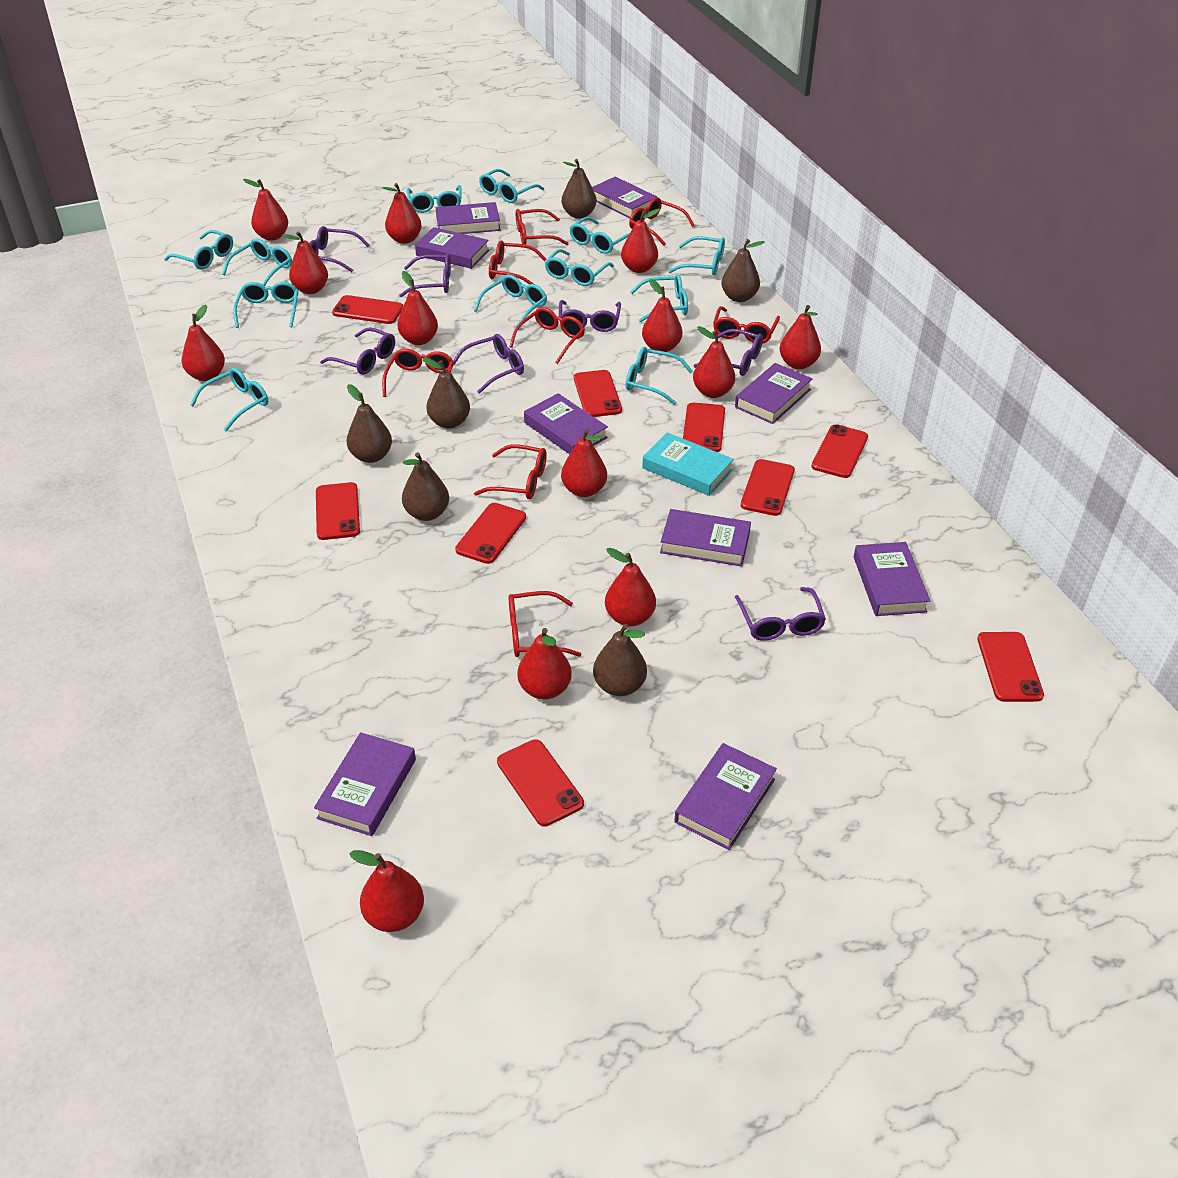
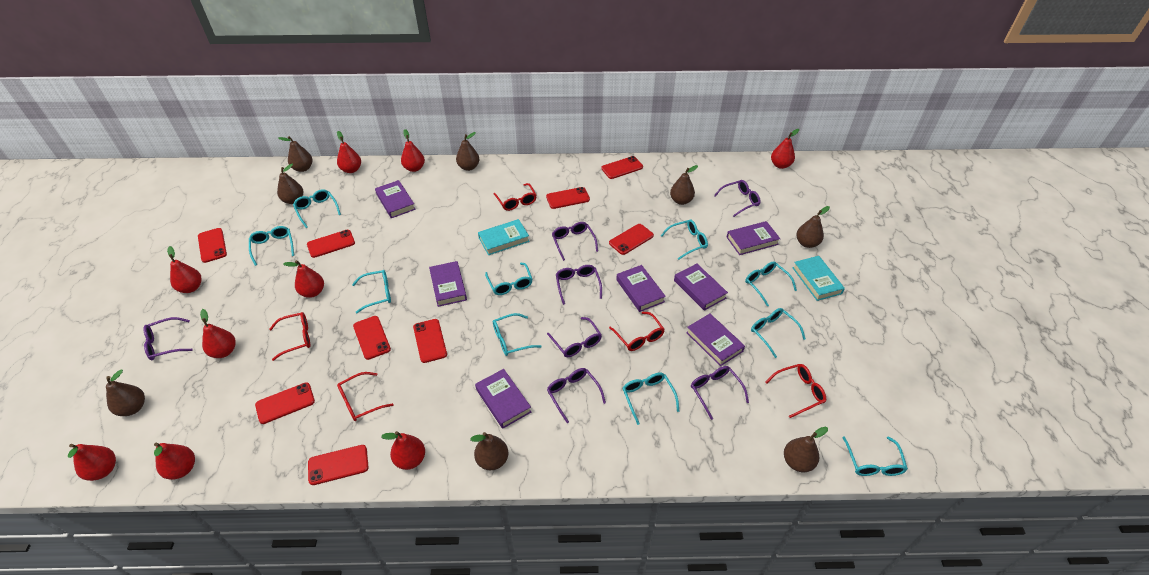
brown pear: [347,384,392,463] [402,452,449,521] [422,357,470,429] [562,159,596,219] [593,624,647,696] [721,239,764,302] = 6 -> [106,370,145,416] [277,164,303,204] [278,136,313,172] [456,132,479,171] [470,432,508,470] [670,165,698,205] [784,427,828,472] [796,206,830,248] = 8
purple book: [314,732,416,836] [415,227,489,269] [436,202,501,234] [524,393,608,454] [592,176,657,219] [660,509,751,567] [674,743,777,850] [735,363,813,424] [854,542,930,616] = 9 -> [375,180,416,218] [429,261,467,307] [475,369,531,429] [616,265,666,312] [674,264,728,311] [686,314,745,366] [727,221,780,255] = 7
red glasses: [382,349,454,397] [474,444,547,499] [489,240,547,284] [509,307,585,364] [509,591,581,657] [516,209,569,245] [629,197,695,246] [713,306,780,344] = 8 -> [269,312,310,361] [337,372,394,421] [494,183,537,211] [609,312,665,351] [766,364,826,418] = 5
red pear: [182,305,225,381] [243,179,288,241] [282,231,328,294] [349,850,424,932] [383,183,422,244] [397,271,438,345] [517,628,572,699] [561,429,607,497] [605,548,656,627] [621,209,660,273] [642,279,682,352] [693,326,735,398] [780,305,821,369] = 13 -> [68,444,116,481] [154,443,195,480] [167,246,202,293] [200,309,236,358] [284,260,324,298] [337,131,361,173] [381,431,425,470] [401,129,425,172] [771,129,799,169] = 9
turquoise book: [642,432,734,496] = 1 -> [478,219,530,255] [792,256,845,301] = 2
turquoise glasses: [164,230,233,270] [190,368,268,432] [222,238,292,286] [233,282,298,328] [407,185,462,213] [474,274,547,328] [479,169,544,203] [545,249,614,286] [570,217,630,254] [626,347,693,405] [630,274,688,323] [668,236,725,276] = 12 -> [249,226,294,266] [293,189,341,228] [352,270,391,314] [485,263,532,295] [493,313,542,356] [622,373,680,425] [661,220,708,260] [745,261,797,307] [751,308,806,358] [842,436,908,476] = 10

